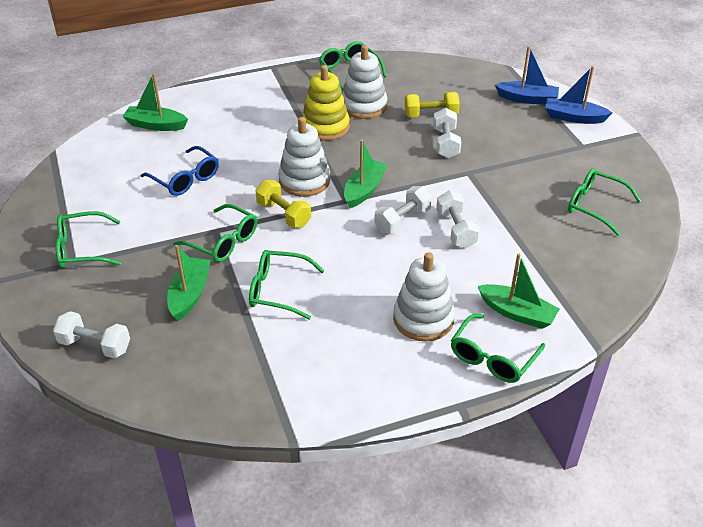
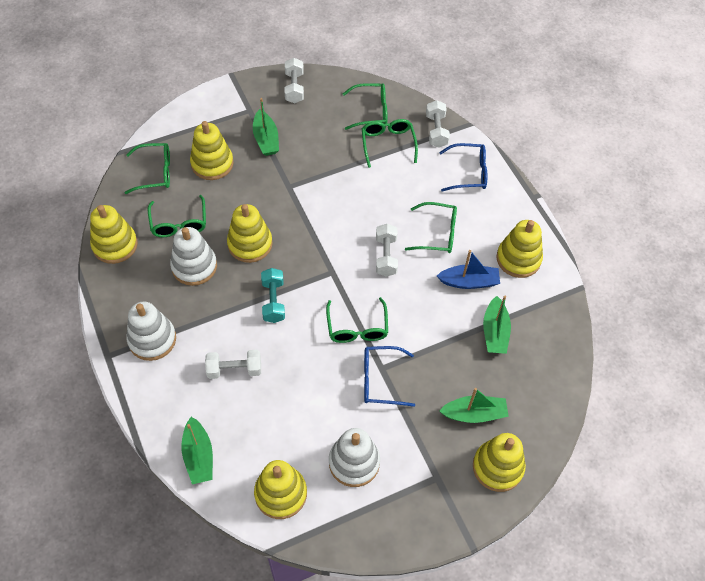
blue boat: [495,46,559,105] [546,66,613,124] = 2 -> [437,250,500,289] = 1
blue glasses: [141,146,219,196] = 1 -> [364,346,415,407] [440,143,487,192] = 2
turquoise dumbbell: none = 0 -> [261,268,285,323] = 1
yellow dumbbell: [255,180,311,228] [404,92,460,117] = 2 -> none = 0
yellow stacking toy: [302,65,350,141] = 1 -> [90,205,138,264] [190,121,234,180] [227,204,273,263] [254,460,307,519] [473,433,526,492] [496,220,543,278] = 6

